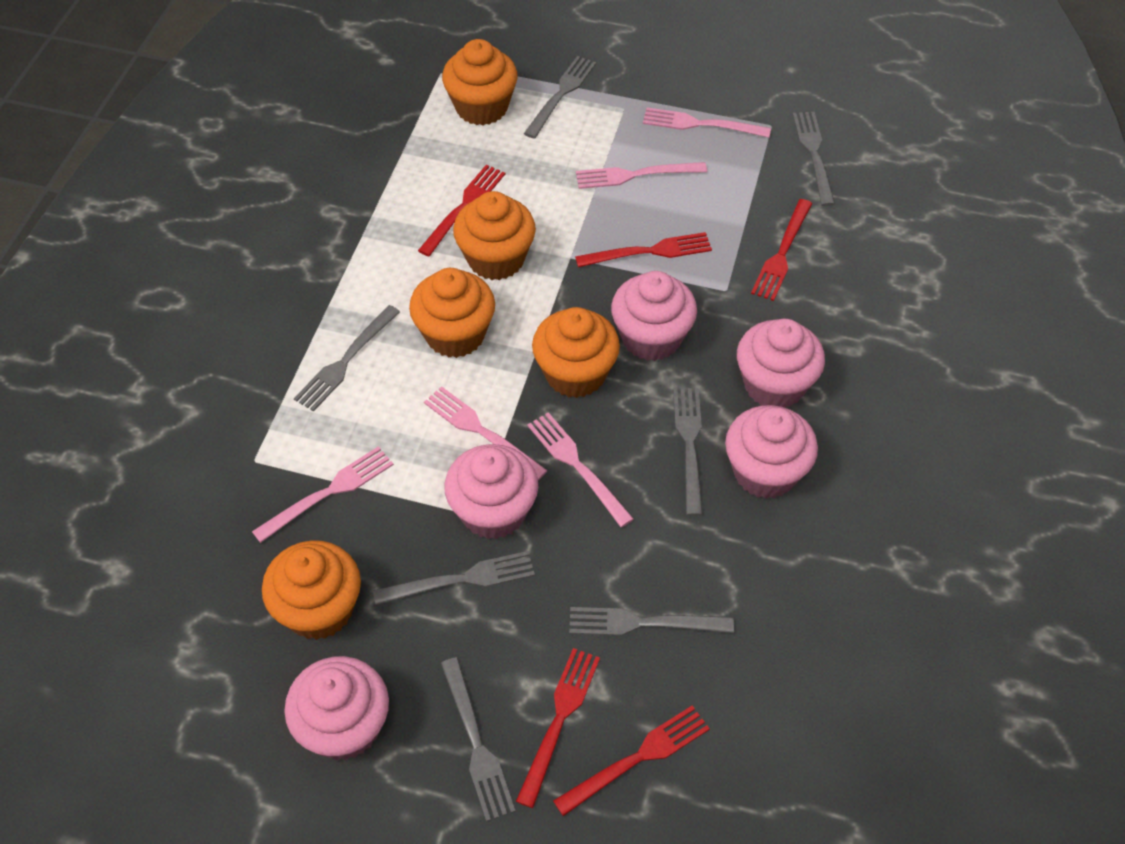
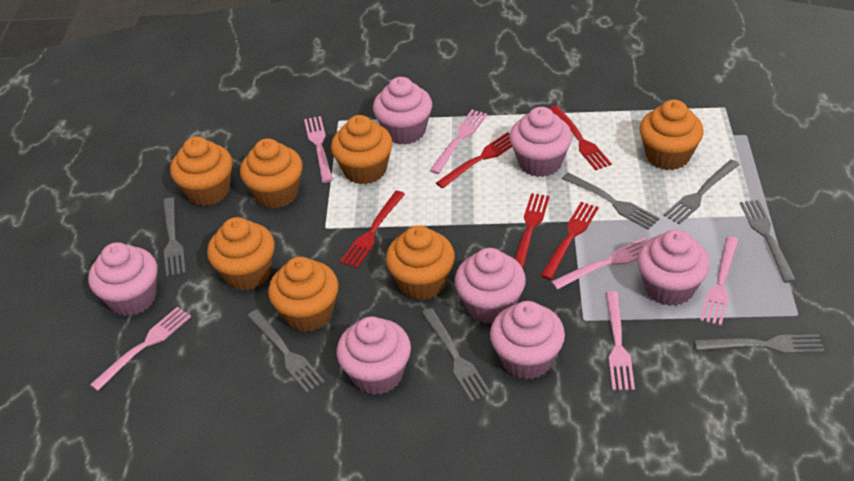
orange cupcake: [262,540,361,640] [409,268,495,358] [442,39,518,125] [453,191,536,280] [532,307,620,398] = 5 -> [170,136,233,206] [207,217,275,291] [240,138,303,209] [268,257,339,332] [331,115,393,184] [386,225,455,300] [640,99,704,170] = 7
pink cupcake: [284,656,389,760] [444,444,538,539] [611,271,697,361] [725,405,818,499] [737,319,825,408] = 5 -> [88,242,157,316] [336,316,411,395] [373,77,432,145] [454,248,526,324] [490,301,565,379] [510,107,572,177] [637,230,710,306] = 7
pink fork: [252,446,394,543] [424,386,548,480] [527,412,634,527] [576,162,707,189] [643,108,771,138] = 5 -> [90,307,191,391] [304,116,333,183] [430,110,487,174] [551,237,647,290] [606,291,635,390] [700,237,738,326] = 6

